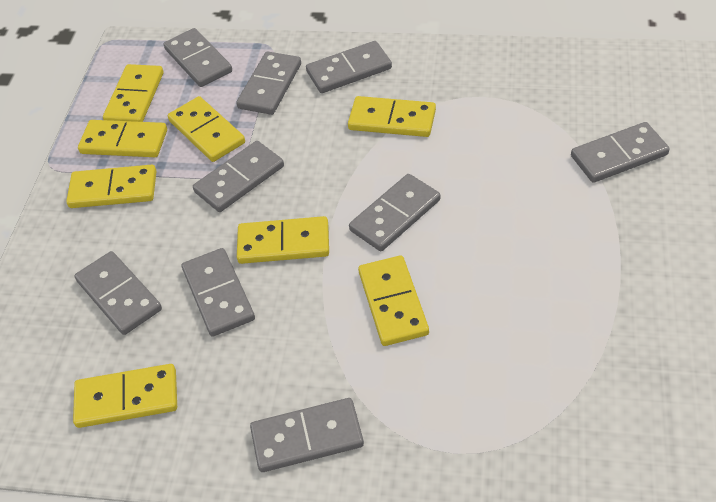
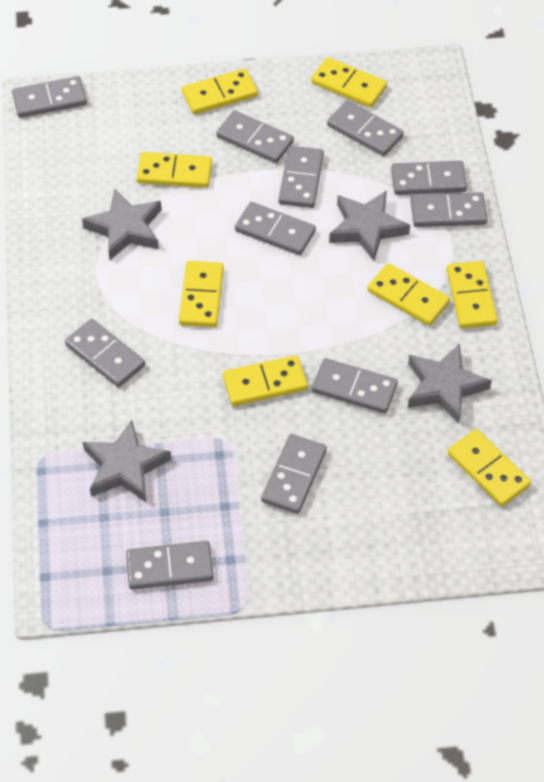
grey domino: [74,251,162,335] [164,28,232,87] [182,248,255,337] [193,141,284,212] [236,51,301,115] [250,398,364,472] [306,41,392,93] [349,174,440,251] [571,122,670,183] = 9 -> [12,76,87,118] [65,319,145,387] [126,541,214,590] [216,110,294,163] [235,202,316,255] [261,434,327,514] [279,146,324,208] [312,358,398,413] [327,101,404,156] [391,160,467,195] [411,192,487,227] = 11
grey star: none = 0 -> [82,188,162,260] [83,420,171,502] [329,190,410,261] [408,344,492,423] = 4

